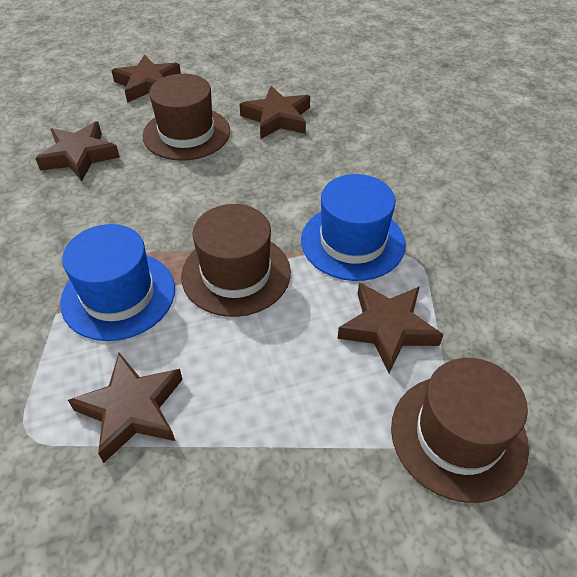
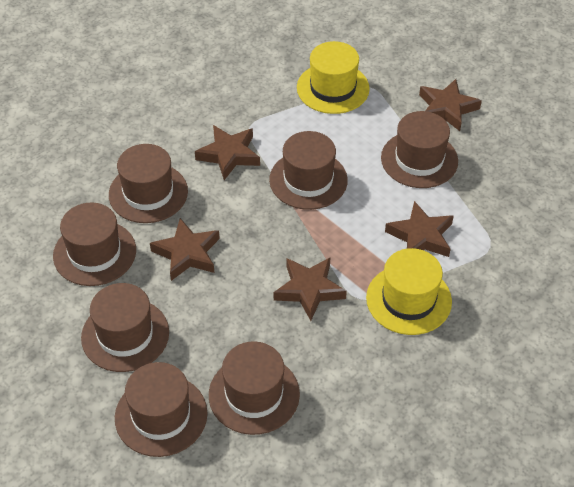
blue hat: [60,224,175,341] [301,174,406,281] = 2 -> none = 0
brown hat: [143,74,230,161] [181,204,291,317] [391,358,529,503] = 3 -> [53,202,136,286] [81,283,169,372] [109,144,188,223] [115,362,208,457] [209,341,300,435] [269,131,348,210] [381,111,458,188] = 7
yellow hat: none = 0 -> [297,41,370,114] [366,248,452,335] = 2

